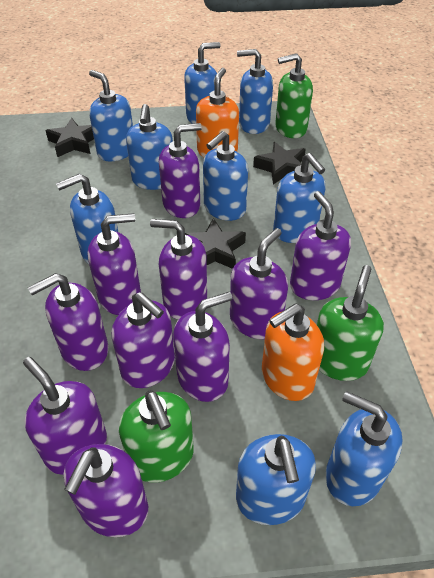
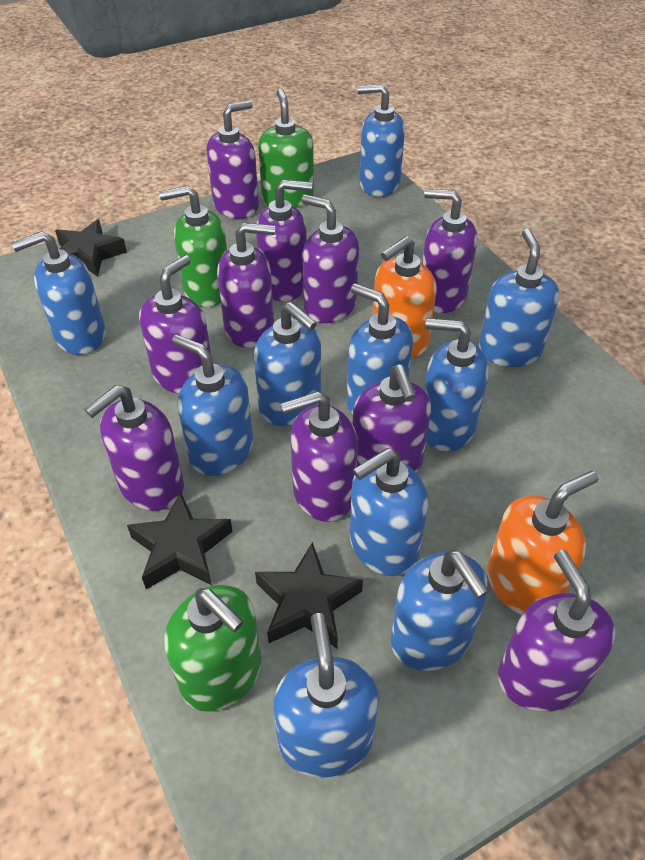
blue soap dispenser: [56,174,118,264] [89,70,133,162] [126,104,173,190] [184,42,221,124] [203,131,248,221] [236,434,316,525] [237,49,273,134] [273,153,326,243] [326,391,402,506] = 9 -> [11,231,106,355] [172,335,253,476] [254,302,321,426] [273,613,379,778] [347,283,413,415] [350,448,428,576] [357,84,405,197] [391,549,489,671] [424,318,489,452] [479,229,559,367] = 10

